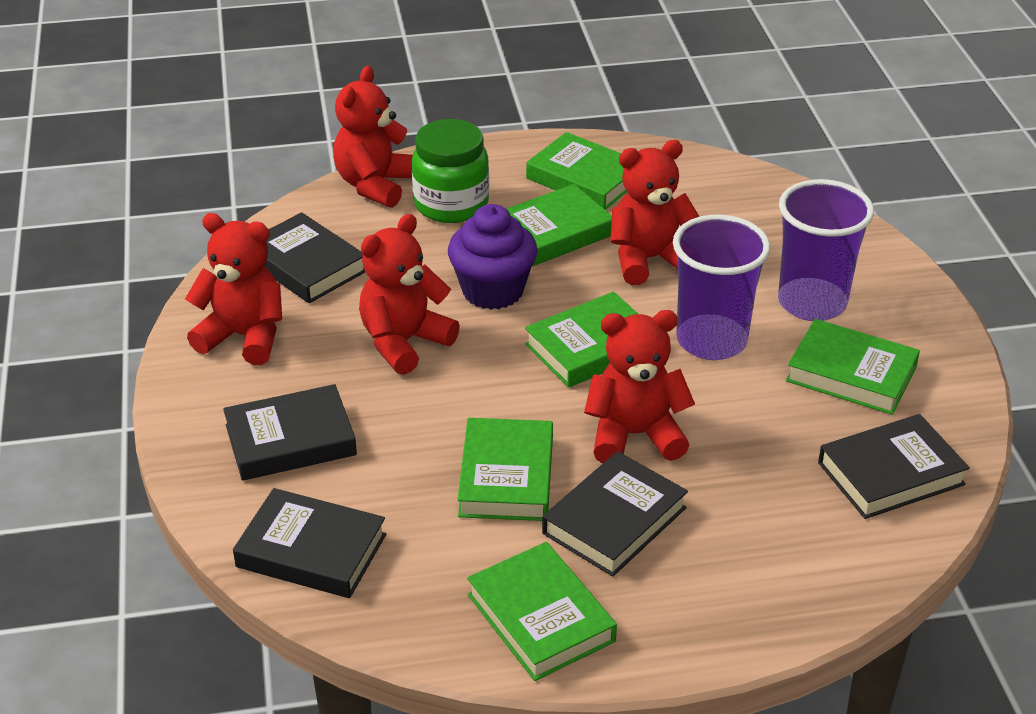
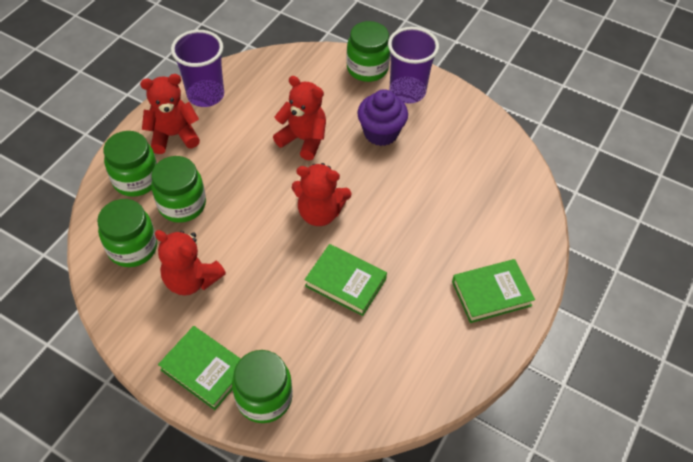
black book: [223,384,357,481] [233,488,386,598] [264,212,365,303] [542,451,688,577] [818,414,970,519] = 5 -> none = 0
green book: [458,418,553,521] [467,542,617,681] [506,184,612,266] [525,291,638,388] [526,132,627,210] [786,319,920,415] = 6 -> [158,326,241,410] [305,244,387,316] [452,259,535,323] = 3
green jar: [412,119,489,223] = 1 -> [97,199,157,267] [104,131,157,197] [151,156,206,223] [232,350,293,423] [346,21,390,82] = 5
red teddy bear: [185,213,282,365] [333,66,413,208] [359,214,460,375] [584,310,695,464] [610,140,700,285] = 5 -> [140,74,200,154] [155,230,226,295] [273,76,326,161] [292,163,351,226] = 4

